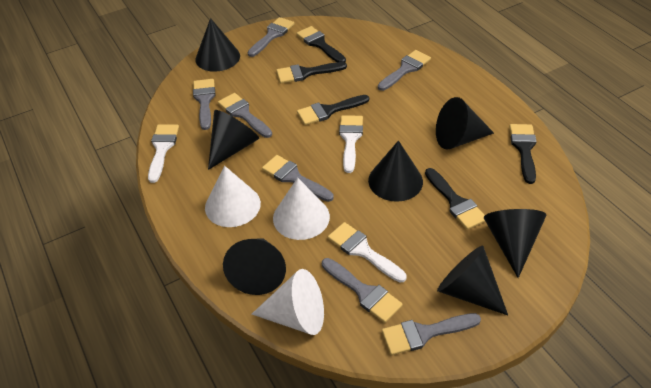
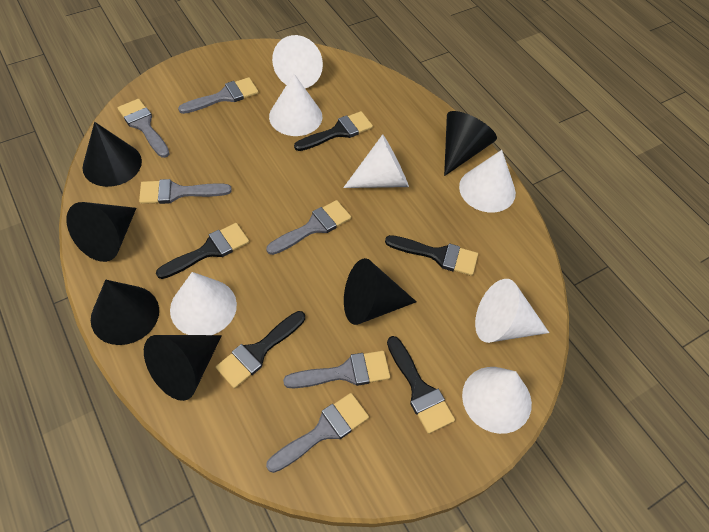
black cone: [195,18,240,72] [208,110,259,170] [223,238,286,295] [368,140,423,202] [436,97,494,150] [437,246,508,315] [484,209,547,278] = 7 -> [66,202,136,262] [83,122,142,187] [91,280,159,345] [144,335,222,401] [344,258,416,325] [444,111,497,176] = 6
grey brush: [193,79,215,130] [218,93,272,138] [247,17,295,57] [262,155,334,202] [322,258,403,323] [378,50,431,91] [382,313,481,355] = 7 -> [118,99,170,158] [139,179,232,204] [178,77,258,114] [266,200,351,255] [266,393,369,473] [283,351,390,388] = 6
white brush: [148,125,179,183] [328,222,406,283] [339,115,363,173] = 3 -> none = 0
white cone: [205,166,261,227] [252,269,324,335] [273,178,330,240] = 3 -> [170,272,237,335] [269,74,322,136] [272,35,323,88] [343,134,409,188] [459,150,516,213] [462,367,532,434] [475,279,549,343] = 7

